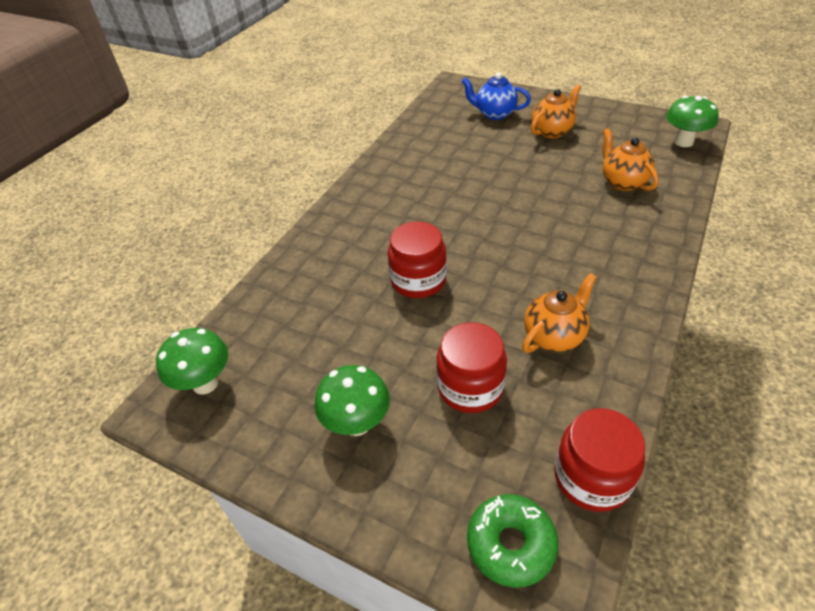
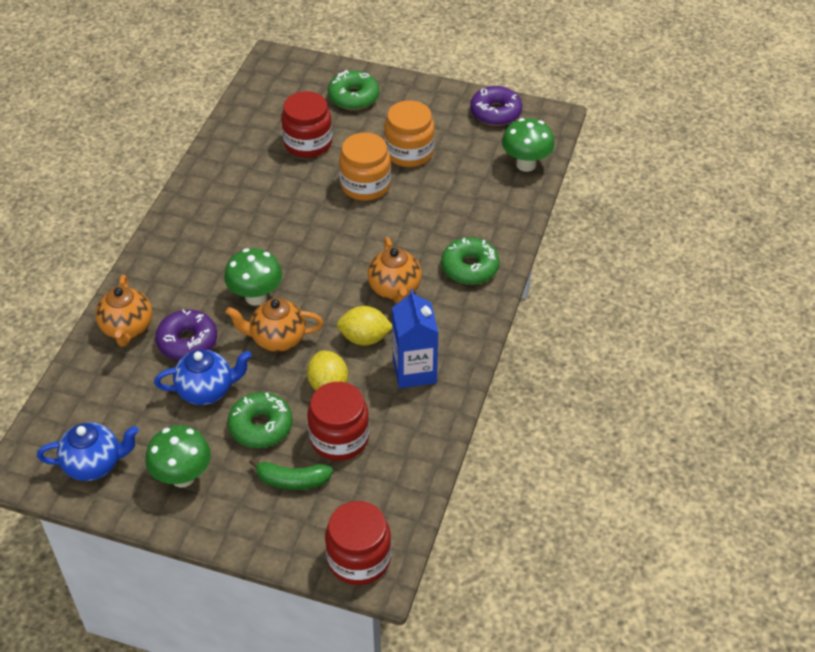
blue carton: none = 0 -> [392,289,439,388] = 1
blue teapot: [461,72,531,120] = 1 -> [37,422,139,481] [154,350,252,405] = 2
green banana: none = 0 -> [249,458,333,490] = 1
green donut: [467,494,558,588] = 1 -> [228,392,293,448] [328,70,379,110] [441,237,499,285] = 3
orange jar: none = 0 -> [339,132,391,201] [384,100,435,167] = 2
purple donut: none = 0 -> [155,309,217,360] [470,86,522,126] = 2
yellow lemon: none = 0 -> [307,351,348,391] [337,306,392,346] = 2

